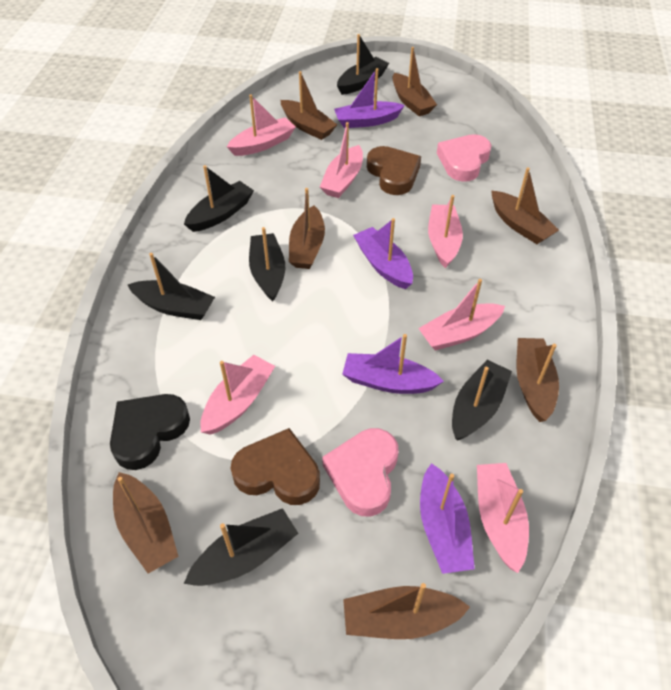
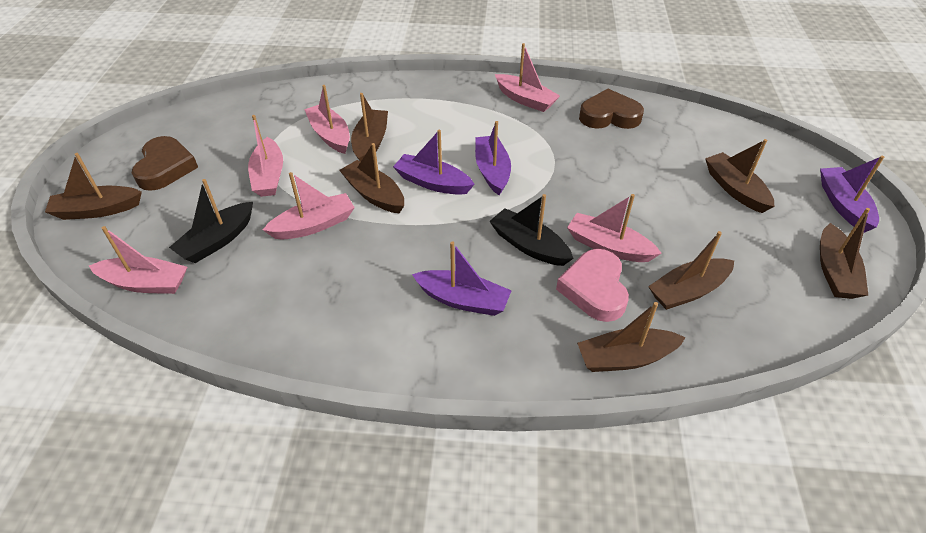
black boat: [128,253,215,320] [184,165,254,232] [184,508,299,586] [249,227,285,301] [337,34,389,95] [452,360,512,441] = 6 -> [169,179,253,263] [489,194,574,266] = 2
black heart: [110,394,190,470] = 1 -> none = 0
pink heart: [322,428,399,517] [437,134,492,182] = 2 -> [556,249,629,322] = 1

